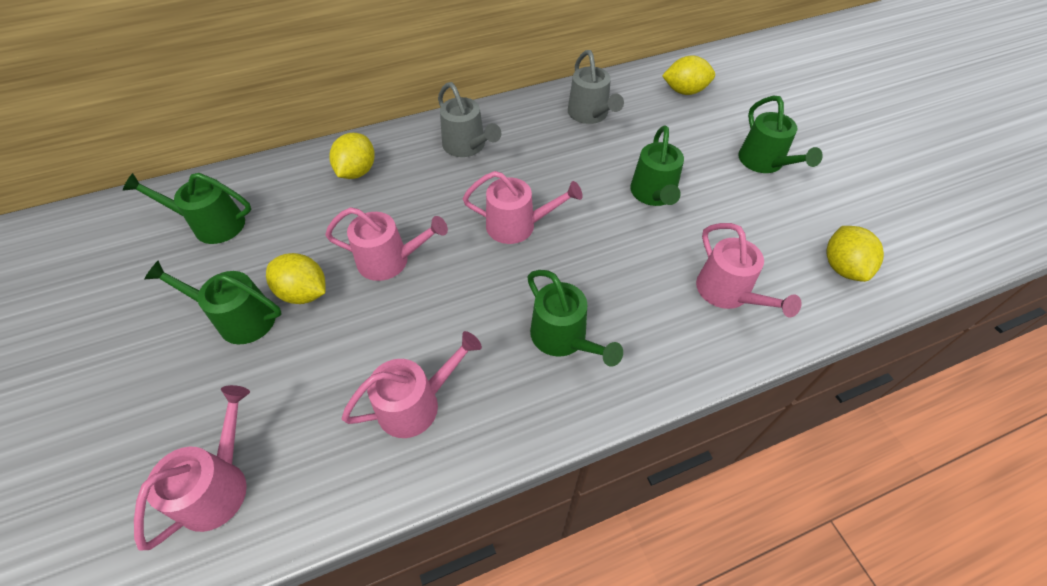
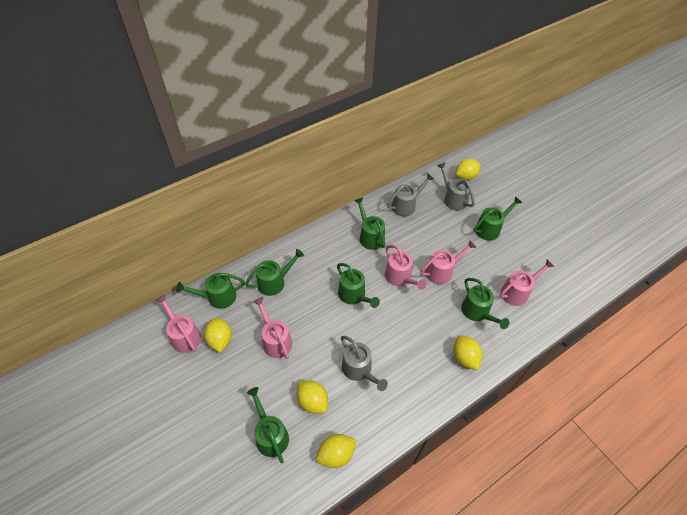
green watering can: [123,173,251,244] [144,261,282,344] [527,270,623,367] [630,125,684,206] [738,96,823,173] = 5 -> [176,273,245,309] [245,249,304,296] [247,387,289,463] [337,263,380,308] [354,197,385,250] [461,278,509,329] [473,196,522,240] = 7
grey watering can: [438,82,501,157] [568,50,624,124] = 2 -> [341,336,388,391] [387,173,434,217] [437,162,475,211] = 3
yellow lemon: [266,253,326,304] [330,133,375,179] [662,55,715,95] [826,226,884,282] = 4 -> [204,317,232,352] [297,380,328,414] [316,434,357,468] [453,335,482,371] [456,159,480,180] = 5

